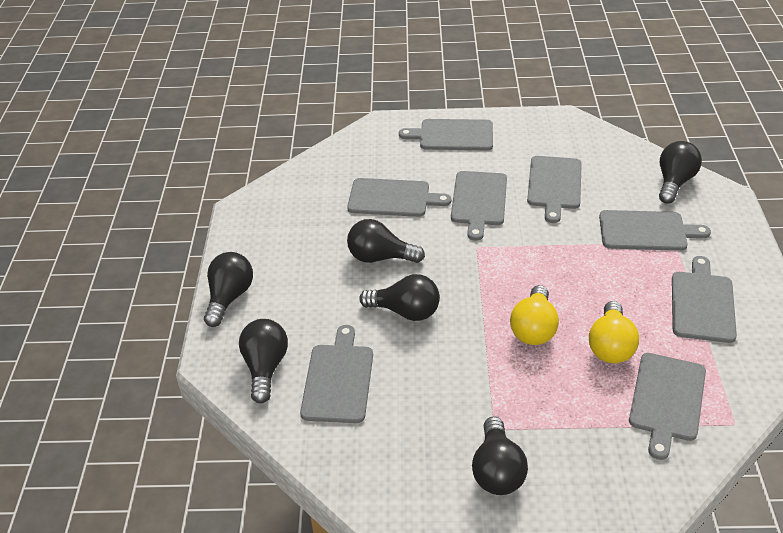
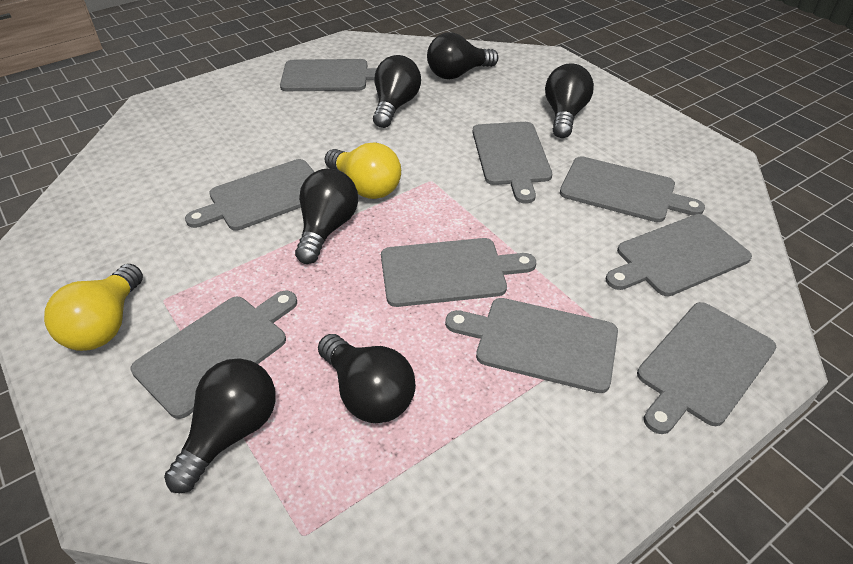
grey cutting board: [300,325,373,423] [347,178,451,217] [399,119,493,150] [451,171,507,241] [527,156,582,223] [599,210,711,251] [629,353,706,460] [672,256,737,343] = 8 -> [130,290,297,419] [185,159,314,231] [280,59,377,91] [381,238,536,307] [445,298,618,393] [473,122,552,204] [560,156,705,222] [606,214,752,296] [637,302,776,434] = 9

